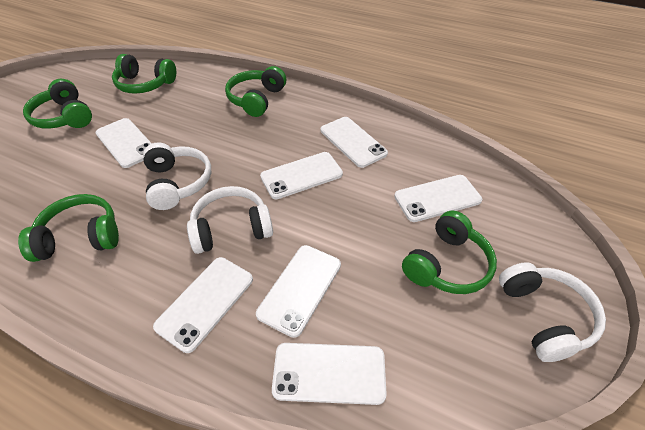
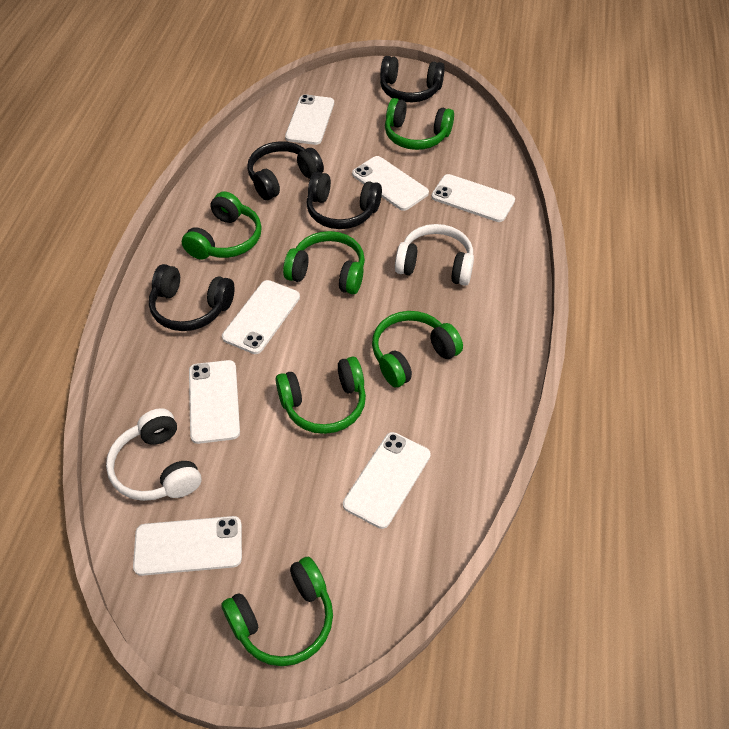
black headphones: none = 0 -> [149,264,234,331] [247,142,324,200] [307,171,382,229] [380,56,445,102] = 4
green headphones: [18,194,119,262] [23,79,92,129] [112,54,176,94] [225,66,286,117] [402,211,497,294] = 5 -> [182,191,262,259] [221,557,333,666] [276,357,366,434] [283,231,365,294] [372,311,463,387] [385,98,454,150] = 6
white headphones: [143,142,211,210] [187,186,273,254] [499,262,606,362] = 3 -> [106,408,201,501] [395,224,474,286] = 2

